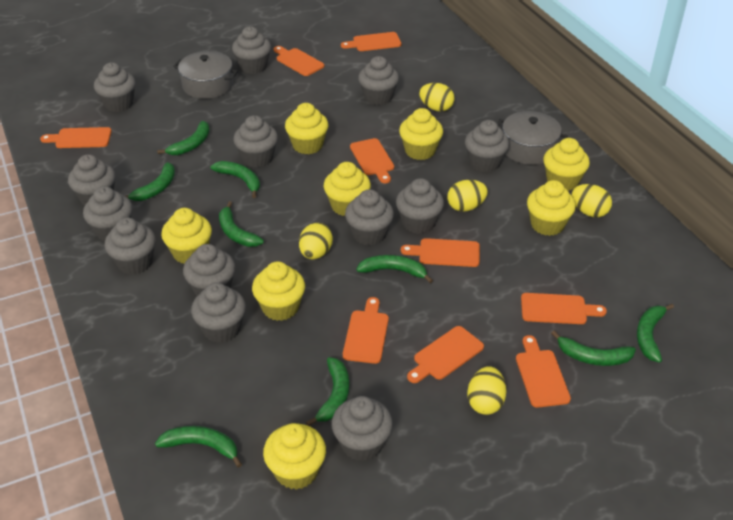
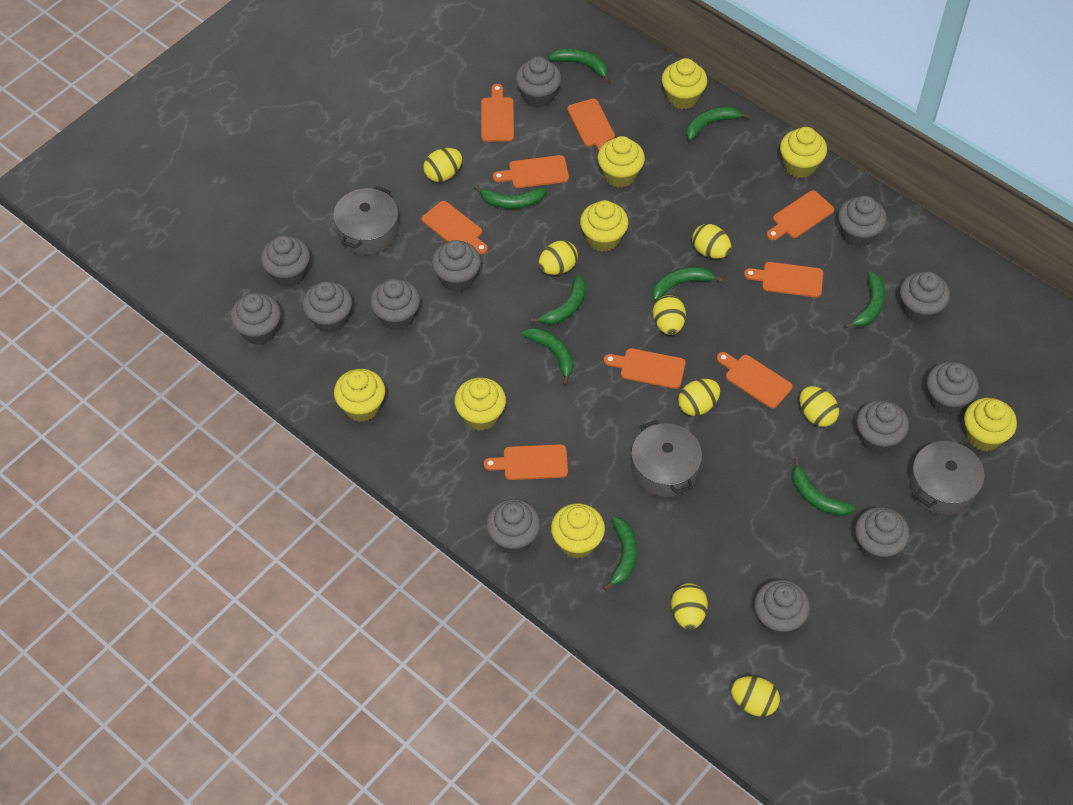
grey pot: [173,51,238,99] [497,111,568,165] = 2 -> [333,186,398,255] [631,420,702,497] [910,441,985,515] = 3
yellow egg: [299,223,333,259] [419,83,454,112] [447,180,488,212] [467,366,507,415] [571,184,612,218] = 5 -> [423,148,462,182] [539,240,578,275] [653,295,686,335] [671,583,708,630] [678,379,720,416] [692,224,731,259] [731,676,780,717] [800,386,839,427] = 8

